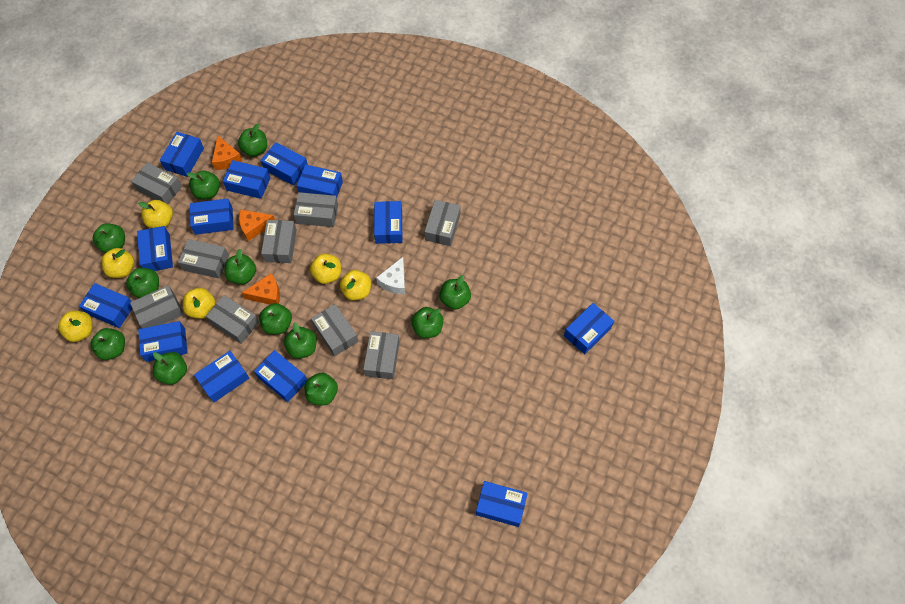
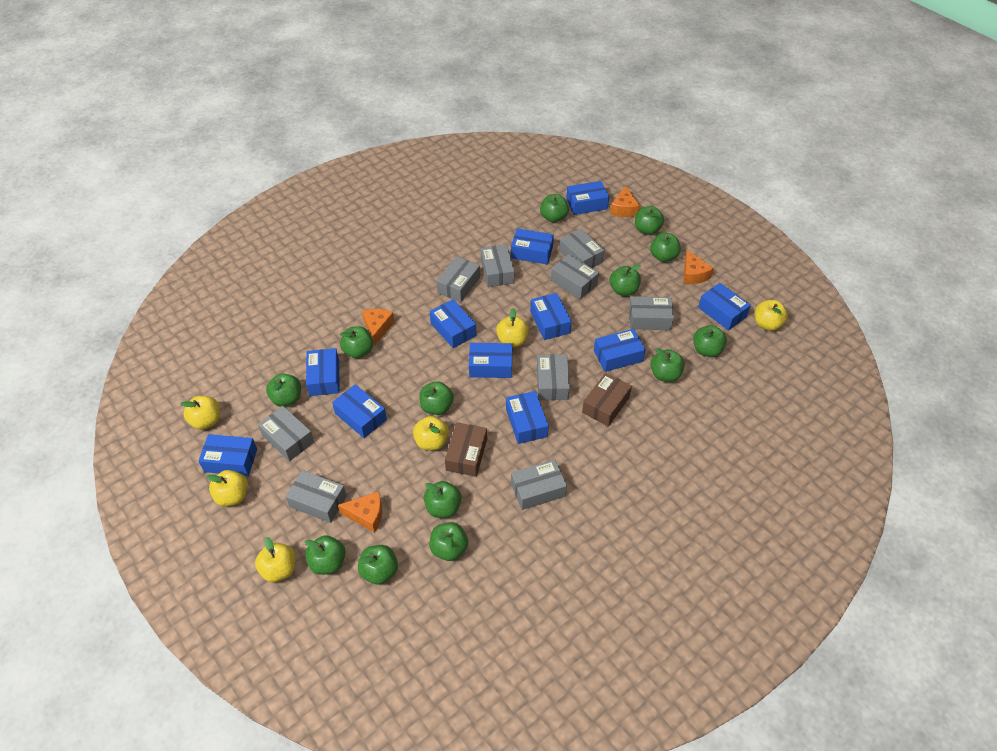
blue box: [79,283,132,328] [137,226,173,271] [138,321,188,362] [160,132,204,177] [190,199,233,235] [194,351,249,402] [223,160,270,199] [254,350,307,402] [261,142,308,186] [297,164,343,198] [374,201,402,244] [476,481,528,527] [564,303,614,354] = 13 -> [198,434,257,476] [306,348,340,396] [332,384,387,438] [430,299,476,348] [469,343,512,378] [506,391,549,444] [511,228,554,265] [530,293,572,340] [566,181,609,215] [594,329,646,372] [698,283,751,331] = 11
brown box: none = 0 -> [445,422,487,477] [582,372,632,427] = 2
green apple: [91,328,125,360] [93,223,125,253] [126,268,159,298] [153,352,187,385] [187,170,220,199] [225,249,256,285] [238,124,267,157] [259,303,292,334] [284,322,317,359] [304,373,338,405] [411,307,443,338] [439,275,471,310] = 12 -> [266,373,301,407] [305,535,346,575] [340,326,373,358] [358,545,398,584] [419,381,454,415] [424,481,462,518] [429,522,468,561] [540,194,569,222] [610,264,641,296] [635,206,664,235] [650,233,681,262] [650,348,685,382] [693,325,727,357] = 13
orange cheese: [212,135,243,170] [239,210,275,241] [242,273,280,305] = 3 -> [338,491,382,533] [362,309,395,345] [610,186,640,217] [683,250,714,284] = 4
white cheese: [376,257,405,294] = 1 -> none = 0

